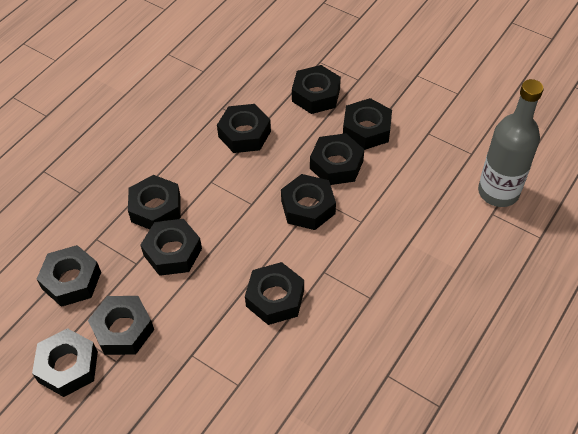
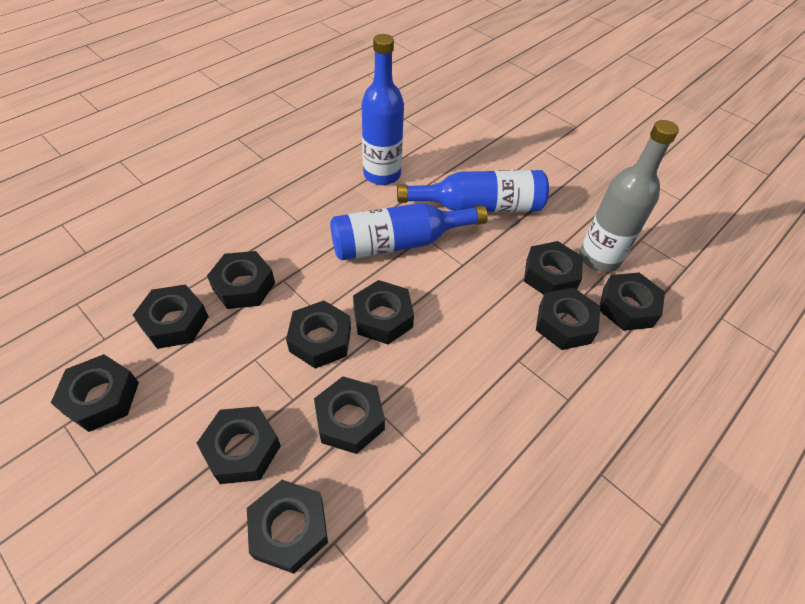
blue bottle: none = 0 -> [330,203,488,260] [362,34,404,185] [397,170,549,212] = 3

